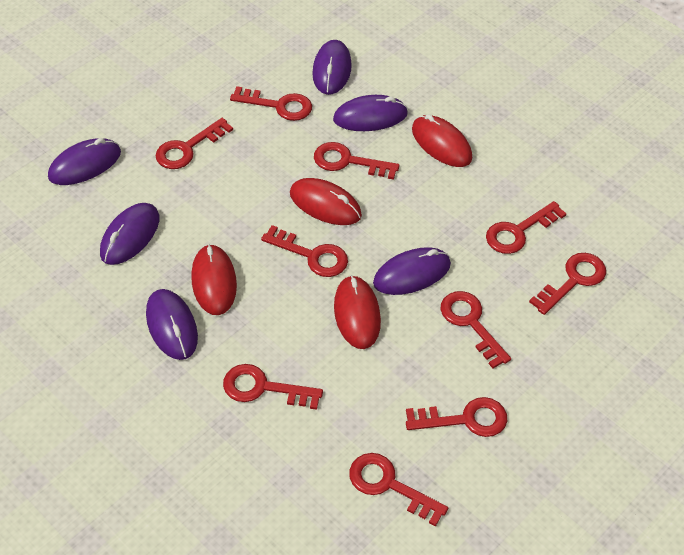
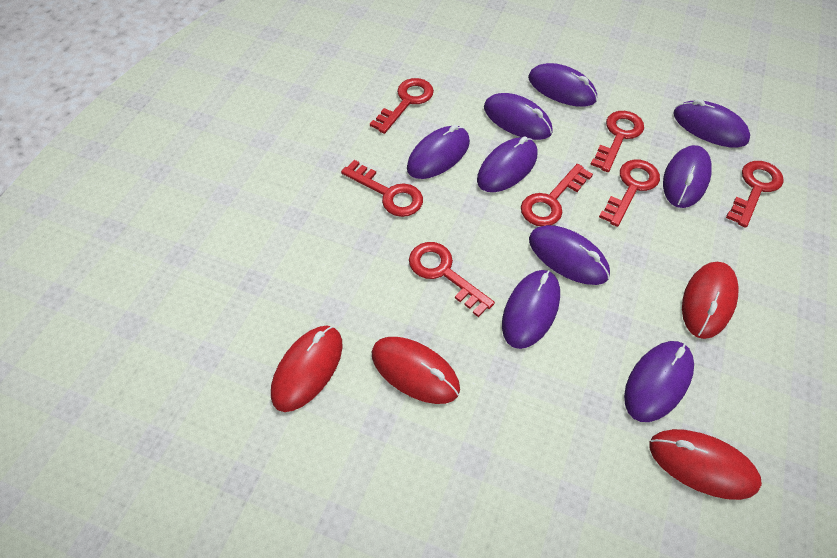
purple mouse: [48,138,121,185] [100,203,159,265] [146,289,198,360] [312,40,352,95] [333,95,408,131] [373,247,451,295] = 6 -> [407,125,470,179] [477,136,537,192] [484,93,553,140] [502,270,560,349] [528,63,597,107] [529,225,610,285] [624,341,694,422] [663,145,712,208] [673,99,750,148] = 9
red key: [156,118,233,169] [223,364,323,410] [230,86,312,121] [261,225,348,277] [314,142,400,180] [349,453,448,527] [406,397,507,437] [440,291,511,368] [486,201,566,254] [529,253,606,315] = 10 -> [341,160,423,217] [370,78,434,134] [409,242,495,317] [521,164,593,226] [590,111,644,172] [599,160,660,227] [726,161,784,228] = 7

